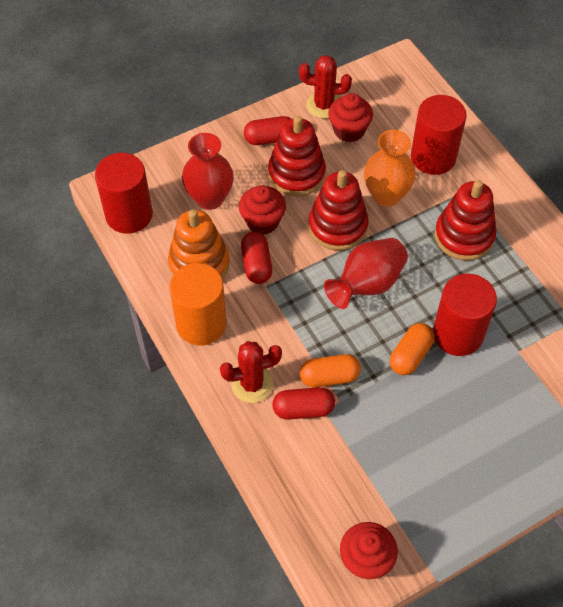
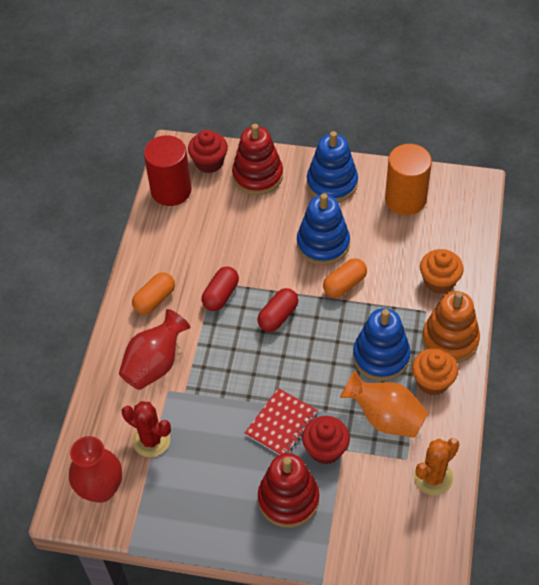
blue stacking toy: none = 0 -> [297,193,350,265] [307,131,358,202] [353,308,411,381] = 3
orange cactus: none = 0 -> [414,438,459,496] = 1
orange cupcake: none = 0 -> [412,348,458,396] [420,249,464,294] = 2
red cactus: [220,341,282,403] [299,55,352,119] = 2 -> [122,401,171,457] = 1
red capsule: [241,231,272,284] [244,116,291,145] [272,387,335,420] = 3 -> [202,267,239,311] [257,288,298,332] = 2
red cupcake: [239,185,286,235] [328,93,373,142] [340,522,398,579] = 3 -> [188,130,228,173] [302,416,350,465] = 2
red cylinder: [95,153,153,234] [411,95,467,175] [433,274,497,356] = 3 -> [144,135,192,206] = 1
red notebook: none = 0 -> [245,388,318,455] = 1
red stacking toy: [268,116,326,197] [309,170,369,251] [435,180,497,261] = 3 -> [232,124,283,195] [258,453,319,528] = 2

